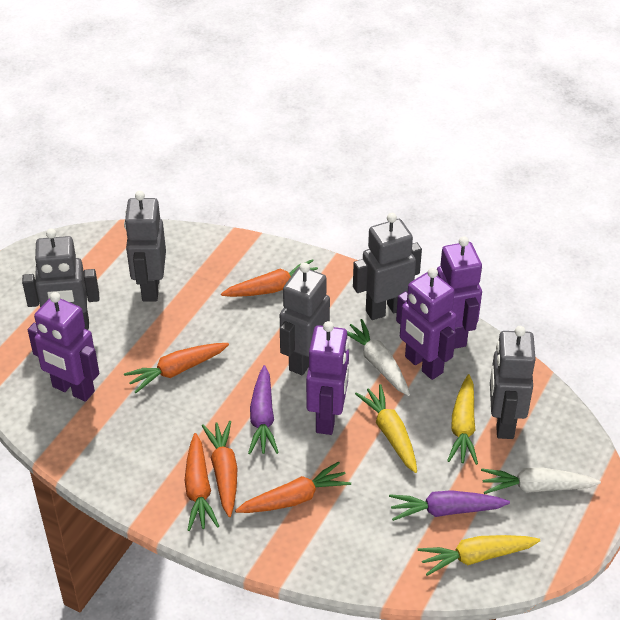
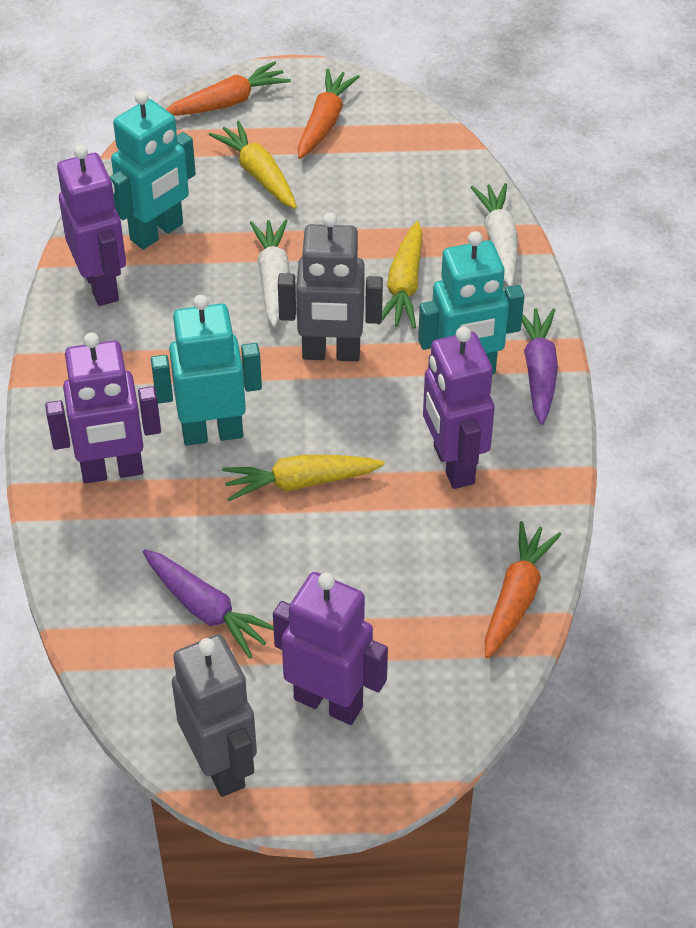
grey robot: [22,229,99,330] [124,191,166,301] [280,263,330,375] [353,213,422,320] [490,326,536,439] = 5 -> [172,634,257,797] [278,212,383,361] = 2
orange carrot: [124,343,229,393] [185,433,219,531] [202,421,237,517] [221,259,318,297] [235,461,351,513] = 5 -> [166,61,291,116] [298,69,360,159] [485,521,561,658] = 3
turquoise robot: none = 0 -> [110,91,196,250] [151,295,262,446] [418,231,525,374] = 3

